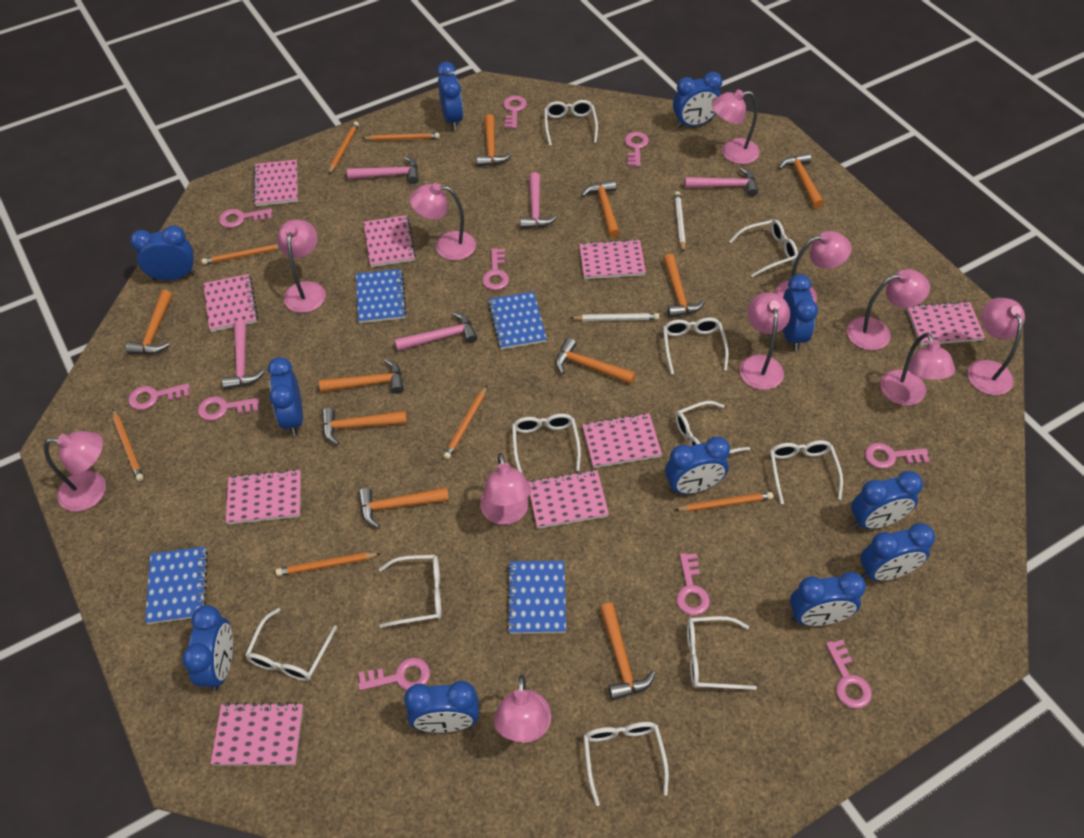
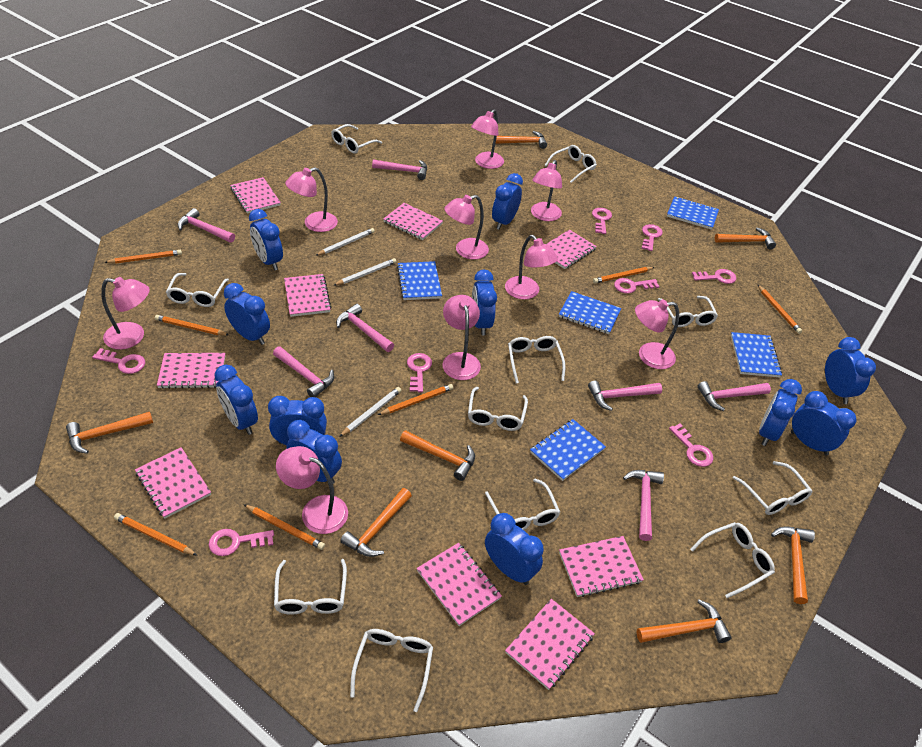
blue notebook: [145,547,208,624] [356,269,407,323] [488,291,547,350] [507,561,566,634] = 4 -> [397,261,442,300] [530,419,606,481] [559,291,621,334] [667,196,719,230] [731,332,782,377] = 5
orange hammer: [126,290,172,355] [319,358,404,394] [322,408,407,445] [358,487,449,528] [477,114,512,167] [556,338,636,384] [581,180,620,238] [599,603,656,700] [663,254,705,318] [778,153,824,208] = 10 -> [66,412,153,454] [340,488,412,557] [400,430,475,481] [495,131,547,149] [637,599,732,643] [715,228,776,249] [771,527,815,604] = 7
pink hammer: [222,320,265,390] [347,156,419,184] [394,312,477,351] [520,172,557,229] [684,167,758,196] = 5 -> [178,208,235,243] [273,346,334,397] [336,304,394,352] [372,160,427,180] [588,381,662,411] [623,470,664,541] [697,381,771,411] = 7
pink key: [128,383,190,410] [198,396,260,421] [219,208,273,228] [358,658,430,691] [482,248,509,290] [503,95,527,129] [625,132,649,167] [676,553,710,615] [826,639,872,709] [865,443,930,469] = 10 -> [92,348,145,374] [209,529,274,556] [407,353,432,393] [592,208,612,234] [614,278,659,294] [642,224,663,251] [669,424,713,467] [692,269,736,284] = 8
pink lamp: [44,431,106,512] [277,219,326,313] [409,183,476,260] [480,453,531,525] [494,675,551,743] [712,90,760,164] [740,292,790,390] [775,231,852,303] [847,269,930,350] [880,332,955,406] [968,298,1025,395] = 11 -> [101,277,150,350] [276,446,348,534] [285,167,338,232] [443,295,481,380] [444,195,489,260] [471,109,504,169] [505,235,558,300] [531,160,562,221] [635,299,679,369] = 9
white glasses: [245,608,337,681] [379,555,441,628] [512,414,581,474] [544,100,598,146] [583,722,669,806] [663,318,729,375] [675,401,750,454] [687,616,757,690] [729,219,798,277] [770,440,843,504] = 10 -> [166,273,229,307] [274,559,347,615] [331,124,382,153] [350,629,433,712] [468,387,528,431] [485,479,560,530] [508,336,565,384] [545,145,597,183] [658,296,718,327] [690,522,775,598] [733,461,813,515] = 11
white pencil: [571,313,659,321] [674,191,686,252] = 2 -> [315,228,375,256] [333,258,397,286] [339,387,401,437] = 3

